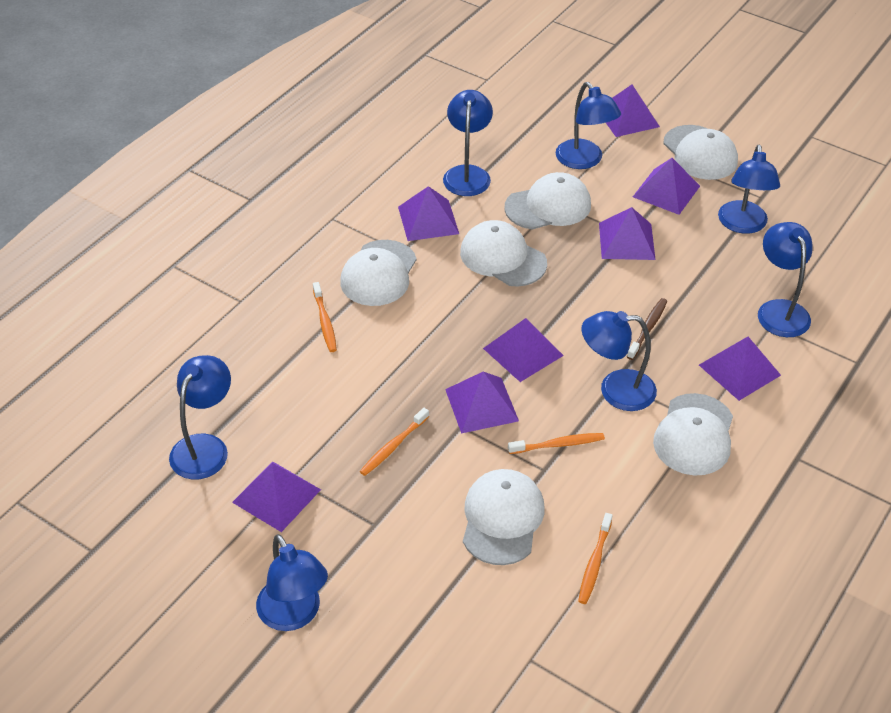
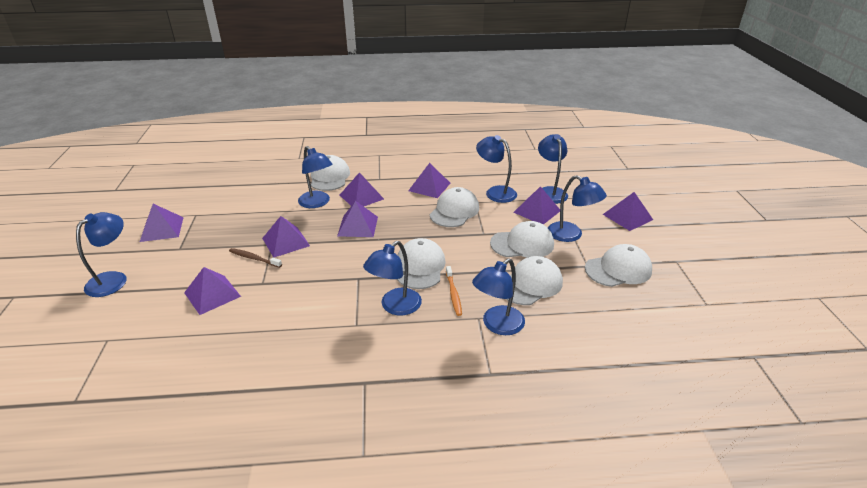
orange toothbrush: [313,282,337,352] [360,408,429,476] [508,433,605,454] [578,513,613,604] = 4 -> [446,266,462,316] = 1

